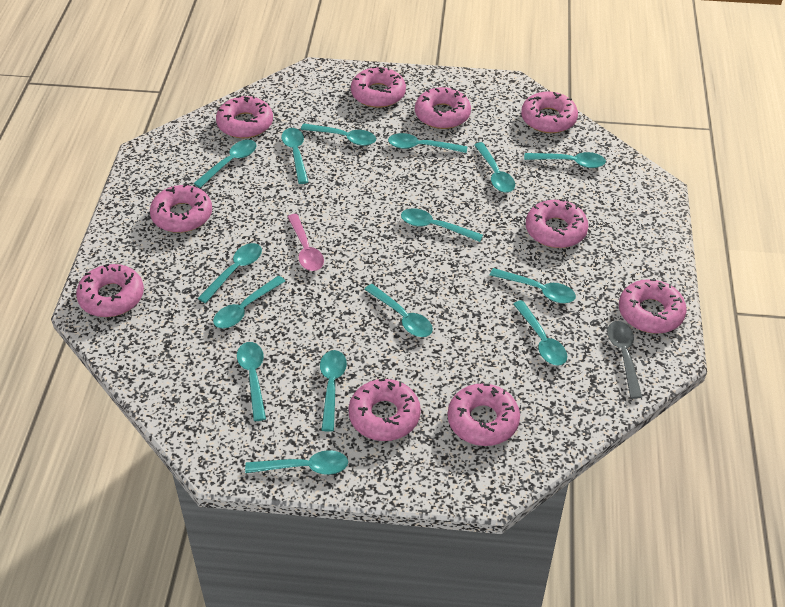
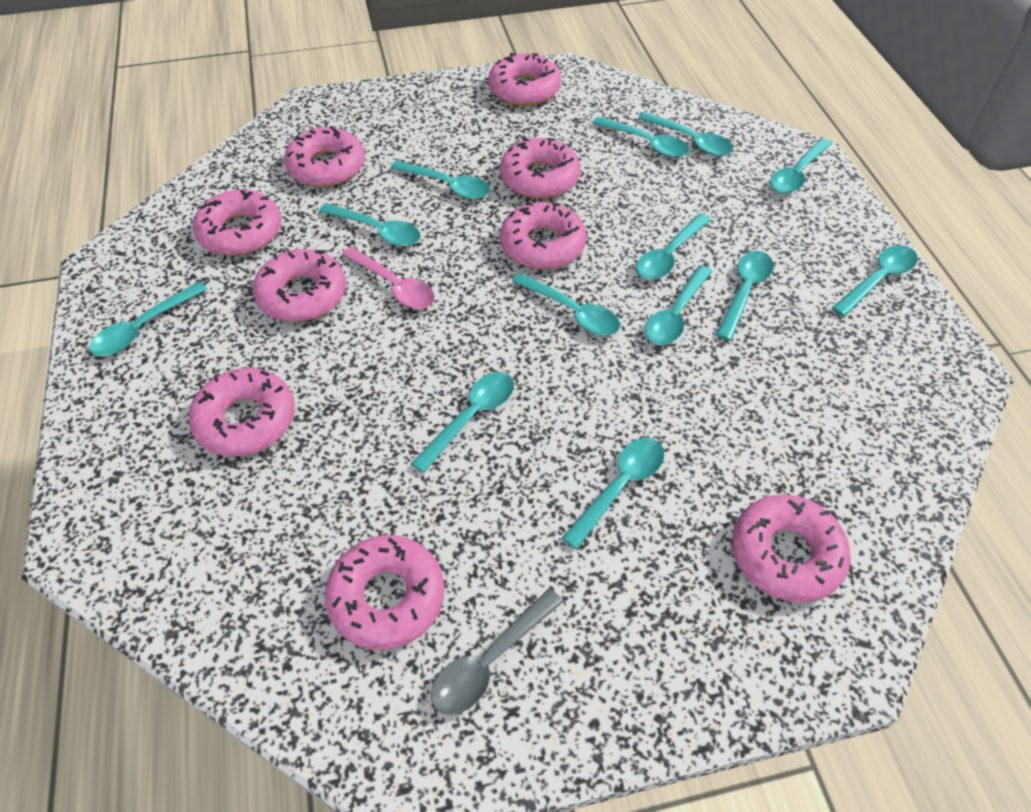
pink donut: [76,264,144,317] [150,183,212,233] [216,95,273,138] [348,379,421,441] [351,66,406,108] [415,87,471,129] [448,383,520,446] [521,91,578,133] [526,199,588,248] [619,279,687,334] = 10 -> [189,368,294,457] [193,190,281,256] [253,249,346,322] [284,126,365,187] [325,535,445,650] [488,53,561,106] [500,138,580,199] [500,202,586,269] [732,494,851,603] = 9
turquoise spoon: [193,140,257,188] [198,243,262,303] [213,276,285,328] [237,342,266,421] [245,450,348,475] [281,128,308,184] [301,123,376,146] [320,350,347,432] [364,284,433,337] [388,133,468,153] [401,208,483,242] [474,142,515,193] [490,268,576,303] [513,300,567,366] [524,152,606,168] = 15 -> [90,282,207,356] [319,203,421,247] [390,160,490,199] [411,372,514,473] [512,273,620,336] [562,438,664,549] [592,116,689,157] [636,214,711,280] [638,112,733,156] [645,265,713,345] [716,251,774,341] [770,138,832,194] [832,245,918,317] = 13

